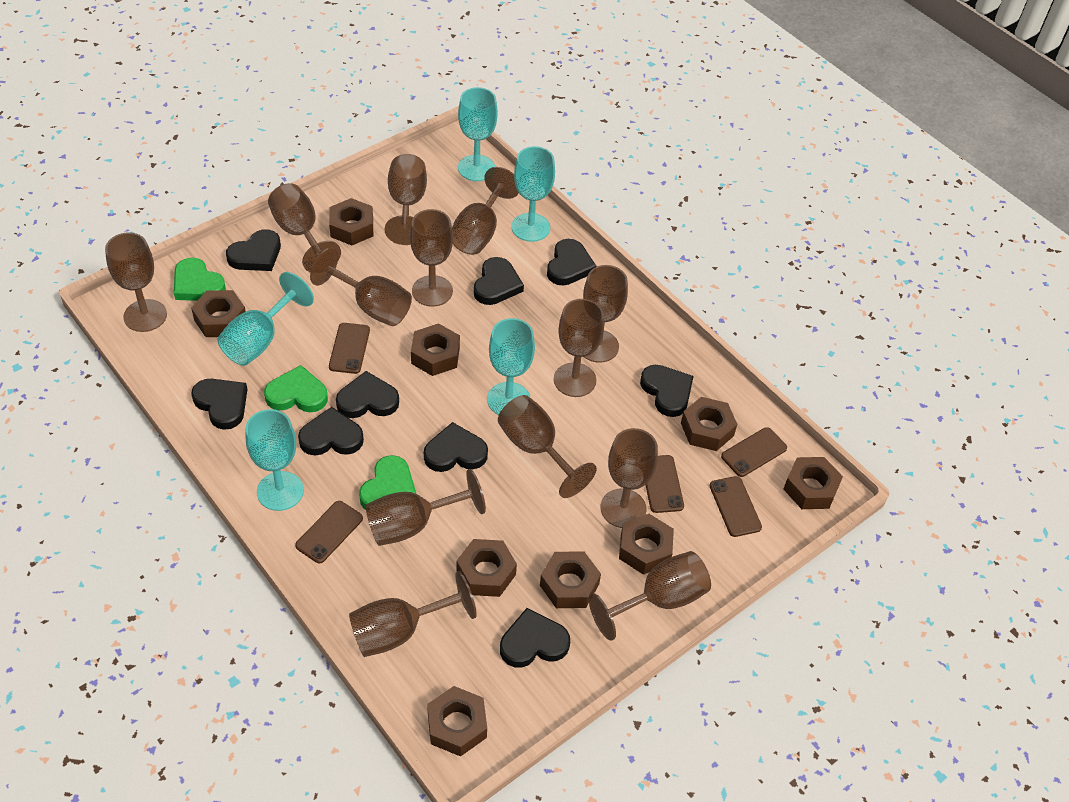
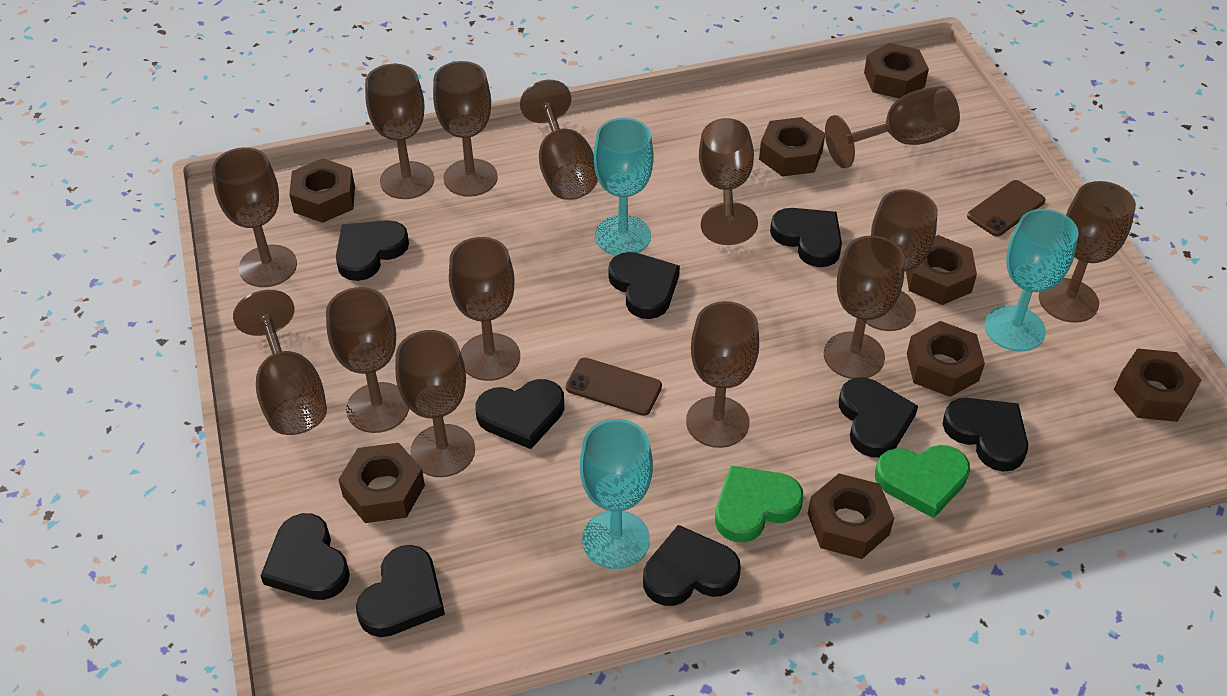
brown goblet: [105,232,167,332] [268,183,341,272] [310,248,412,326] [349,571,477,657] [366,469,486,546] [385,154,427,245] [410,209,453,307] [452,167,519,255] [498,395,597,498] [554,299,604,397] [583,265,628,363] [589,551,711,641] [601,428,658,528] = 13 -> [212,147,297,287] [233,290,327,435] [326,287,409,433] [365,64,434,199] [395,330,475,477] [433,61,498,197] [449,237,520,381] [520,80,598,200] [686,301,759,448] [699,118,758,245] [824,235,905,379] [825,86,960,168] [866,189,938,331] [1039,181,1136,323] = 14
brown nut: [191,290,246,337] [329,198,373,245] [411,323,460,376] [427,686,487,757] [457,539,517,597] [540,551,601,608] [619,514,674,575] [681,397,737,451] [784,457,843,509] = 9 -> [289,158,355,223] [338,443,425,523] [759,117,825,177] [808,474,894,559] [864,43,929,98] [906,235,977,305] [907,321,985,397] [1114,348,1202,422] = 8
brown phone: [295,501,363,563] [329,323,370,374] [646,455,684,513] [710,476,762,537] [721,427,787,477] = 5 -> [566,358,662,416] [967,180,1046,237] = 2
green heart: [174,258,226,301] [264,365,328,412] [359,455,416,510] = 3 -> [715,466,803,543] [875,445,970,518] = 2
turquoise goblet: [217,272,314,366] [246,409,304,511] [458,87,498,181] [487,318,535,415] [512,146,555,242] = 5 -> [580,419,653,569] [594,118,654,256] [984,209,1079,352] = 3

